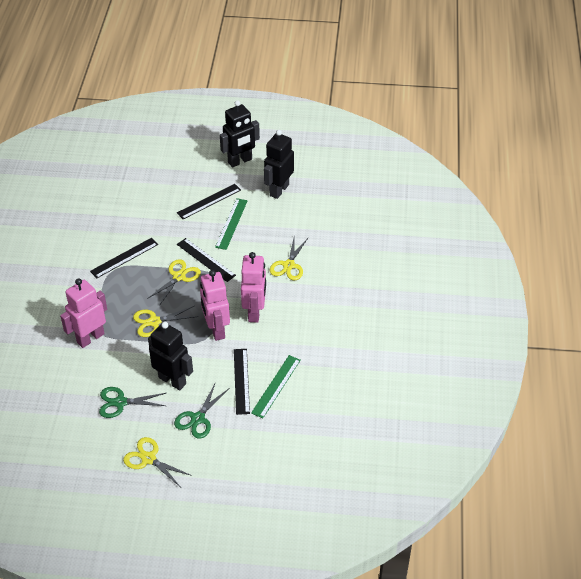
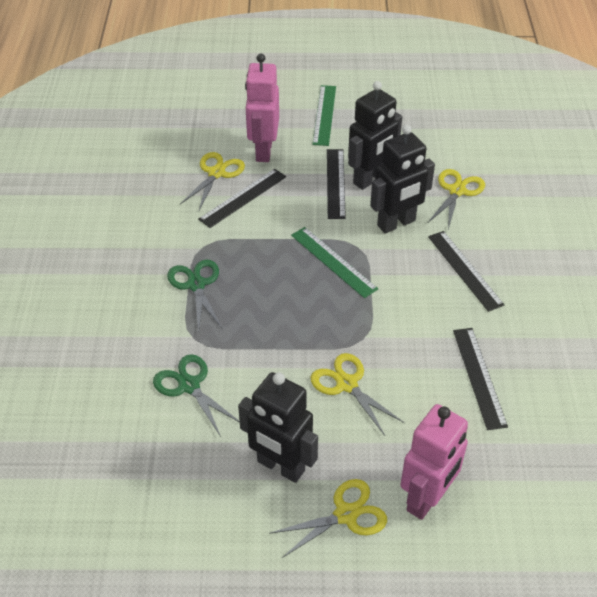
pink robot: [60,278,107,348] [200,270,230,341] [241,252,266,322] = 3 -> [245,54,279,162] [400,404,468,520] = 2

